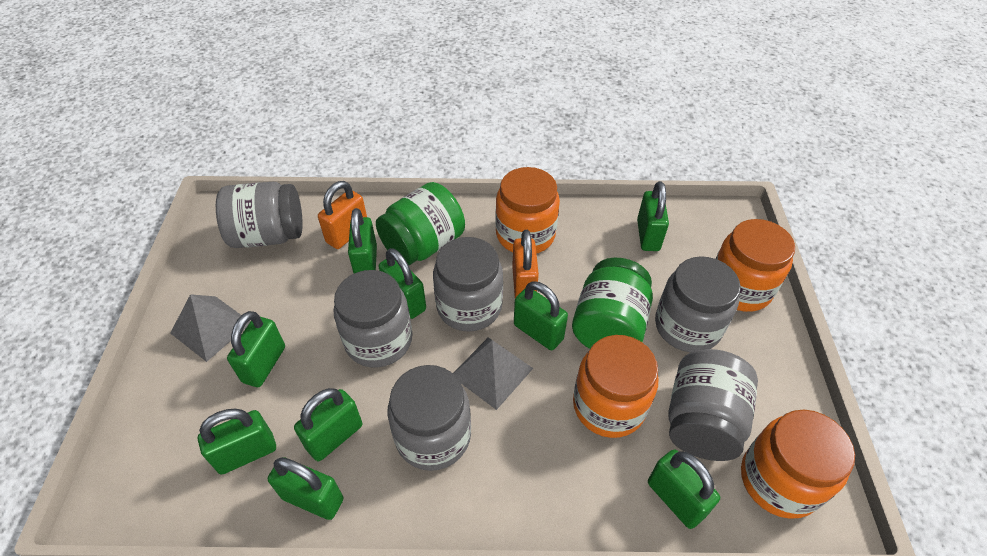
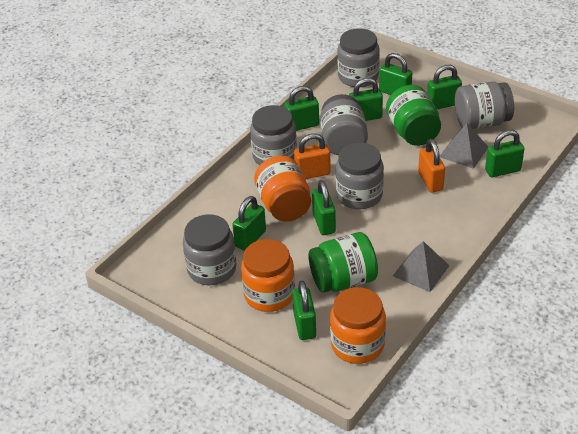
green padlock: [198,409,276,475] [227,311,285,387] [268,457,343,520] [294,388,362,461] [348,208,377,273] [378,248,426,319] [514,281,568,350] [637,181,669,251] [648,449,720,529] = 9 -> [232,196,266,251] [284,86,319,131] [292,281,316,340] [312,180,336,235] [349,78,383,121] [379,53,412,95] [427,65,462,109] [485,130,524,177] = 8
orange jar: [495,167,560,254] [573,335,658,438] [716,219,795,312] [741,410,855,519] = 4 -> [241,239,295,312] [254,156,311,222] [330,287,386,364] = 3

